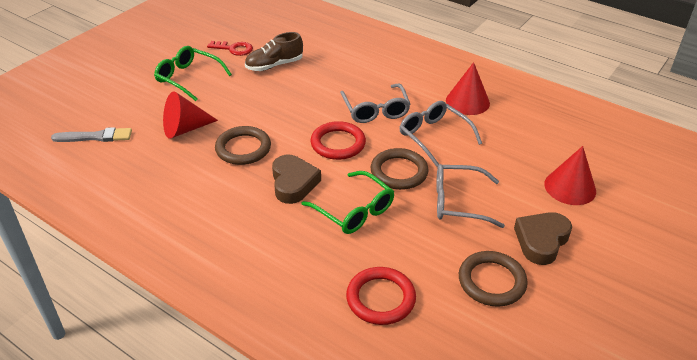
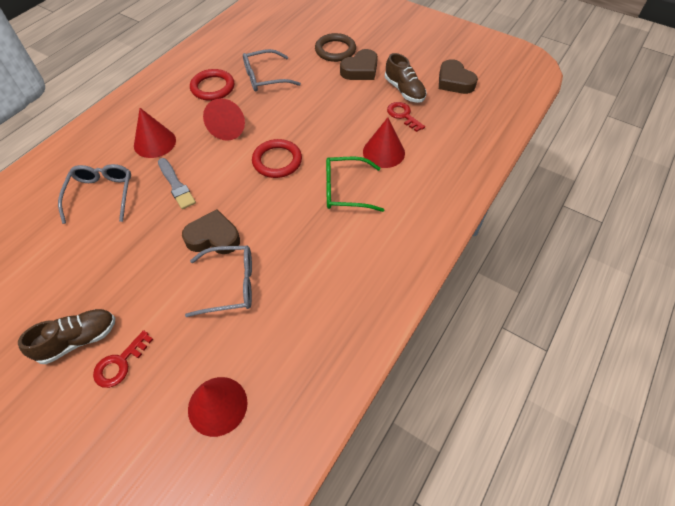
brown heart: [272,155,321,204] [514,212,572,265] = 2 -> [182,209,240,254] [340,49,378,80] [439,59,478,94] = 3
brown ring: [215,126,271,165] [371,148,428,190] [459,251,528,307] = 3 -> [315,33,356,62] = 1
brown shoe: [245,32,303,71] = 1 -> [18,309,115,364] [385,53,426,103] = 2
green glasses: [154,46,232,101] [301,171,394,234] = 2 -> [326,157,384,212] = 1
red cone: [163,91,218,139] [446,62,490,115] [544,146,596,205] = 3 -> [134,108,176,158] [188,377,248,437] [203,98,245,141] [363,118,405,168] = 4
red key: [207,41,253,56] = 1 -> [93,330,153,388] [387,102,425,132] = 2

